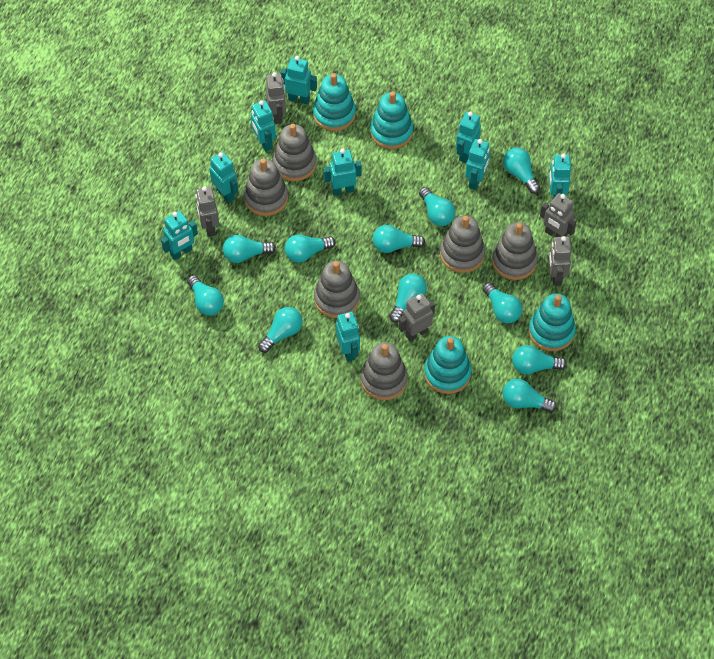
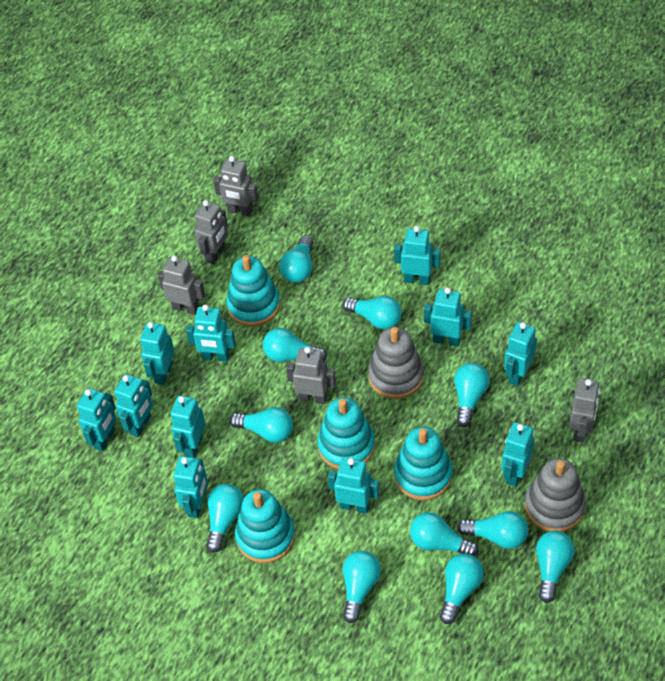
grey stacking toy: [244,159,288,216] [273,124,317,181] [314,260,360,318] [361,342,408,400] [440,215,485,273] [492,222,538,280] = 6 -> [368,327,424,399] [525,458,586,532] = 2
turquoise robot: [161,211,198,260] [209,152,238,203] [251,100,276,152] [280,56,317,104] [323,149,362,196] [336,312,360,362] [456,112,481,163] [465,139,490,190] [549,154,571,198] = 9 -> [77,388,117,451] [114,374,153,437] [140,322,175,385] [170,395,206,458] [173,456,208,518] [186,305,236,362] [328,458,380,514] [394,226,440,285] [424,288,472,346] [501,422,534,487] [504,322,537,386] = 11

